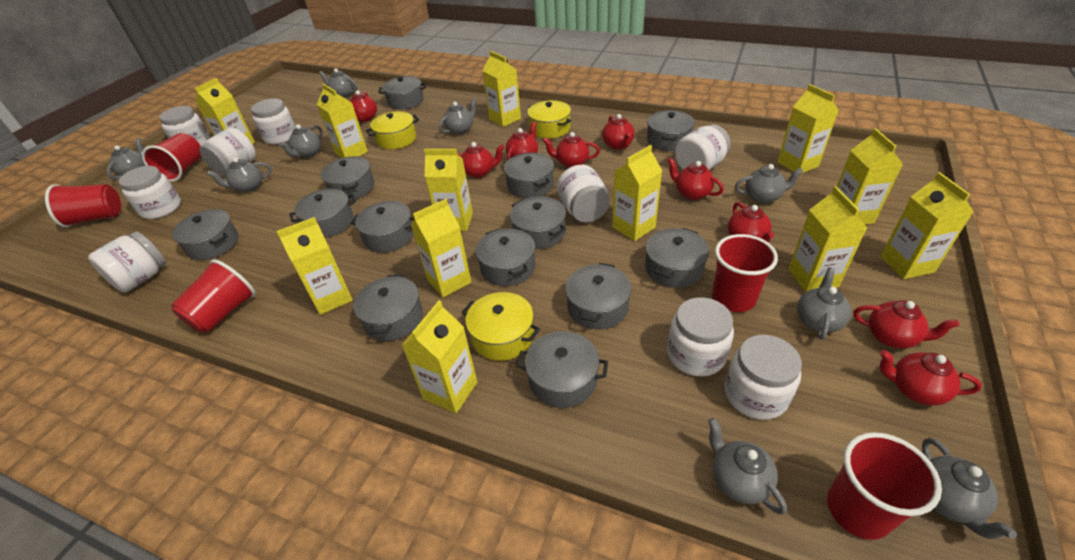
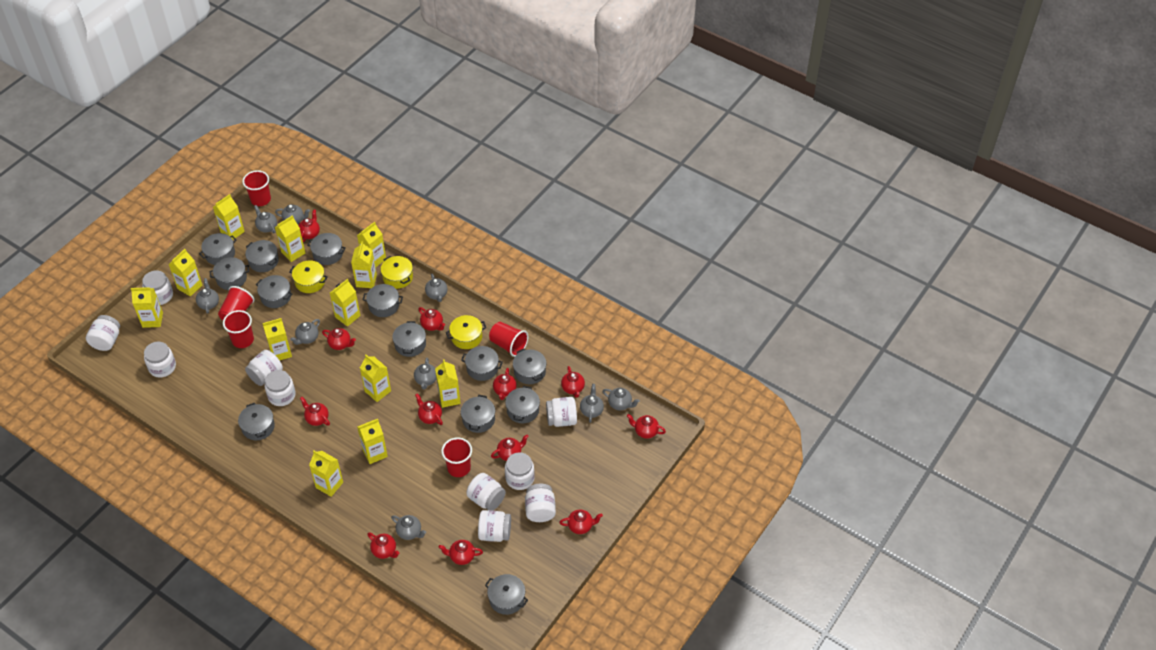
red teapot: [350,90,377,122] [458,142,505,178] [506,122,538,160] [543,132,600,168] [602,114,635,150] [667,158,724,200] [728,202,774,243] [853,300,959,349] [879,350,982,406] = 9 -> [298,209,320,242] [300,397,330,426] [322,328,356,350] [367,532,399,559] [415,393,443,425] [418,307,445,331] [439,540,483,565] [491,434,529,461] [493,368,517,400] [559,510,603,534] [561,366,585,398] [627,414,666,439] = 12
white jar: [88,231,166,292] [119,166,181,219] [159,106,210,146] [199,128,256,175] [251,99,296,144] [557,165,610,222] [667,297,734,376] [675,124,731,170] [725,335,802,420] = 9 -> [86,315,120,351] [142,270,173,305] [144,342,176,378] [245,350,283,386] [265,370,296,406] [466,473,506,511] [478,510,511,542] [505,452,535,490] [525,483,556,522] [546,397,577,427] = 10

